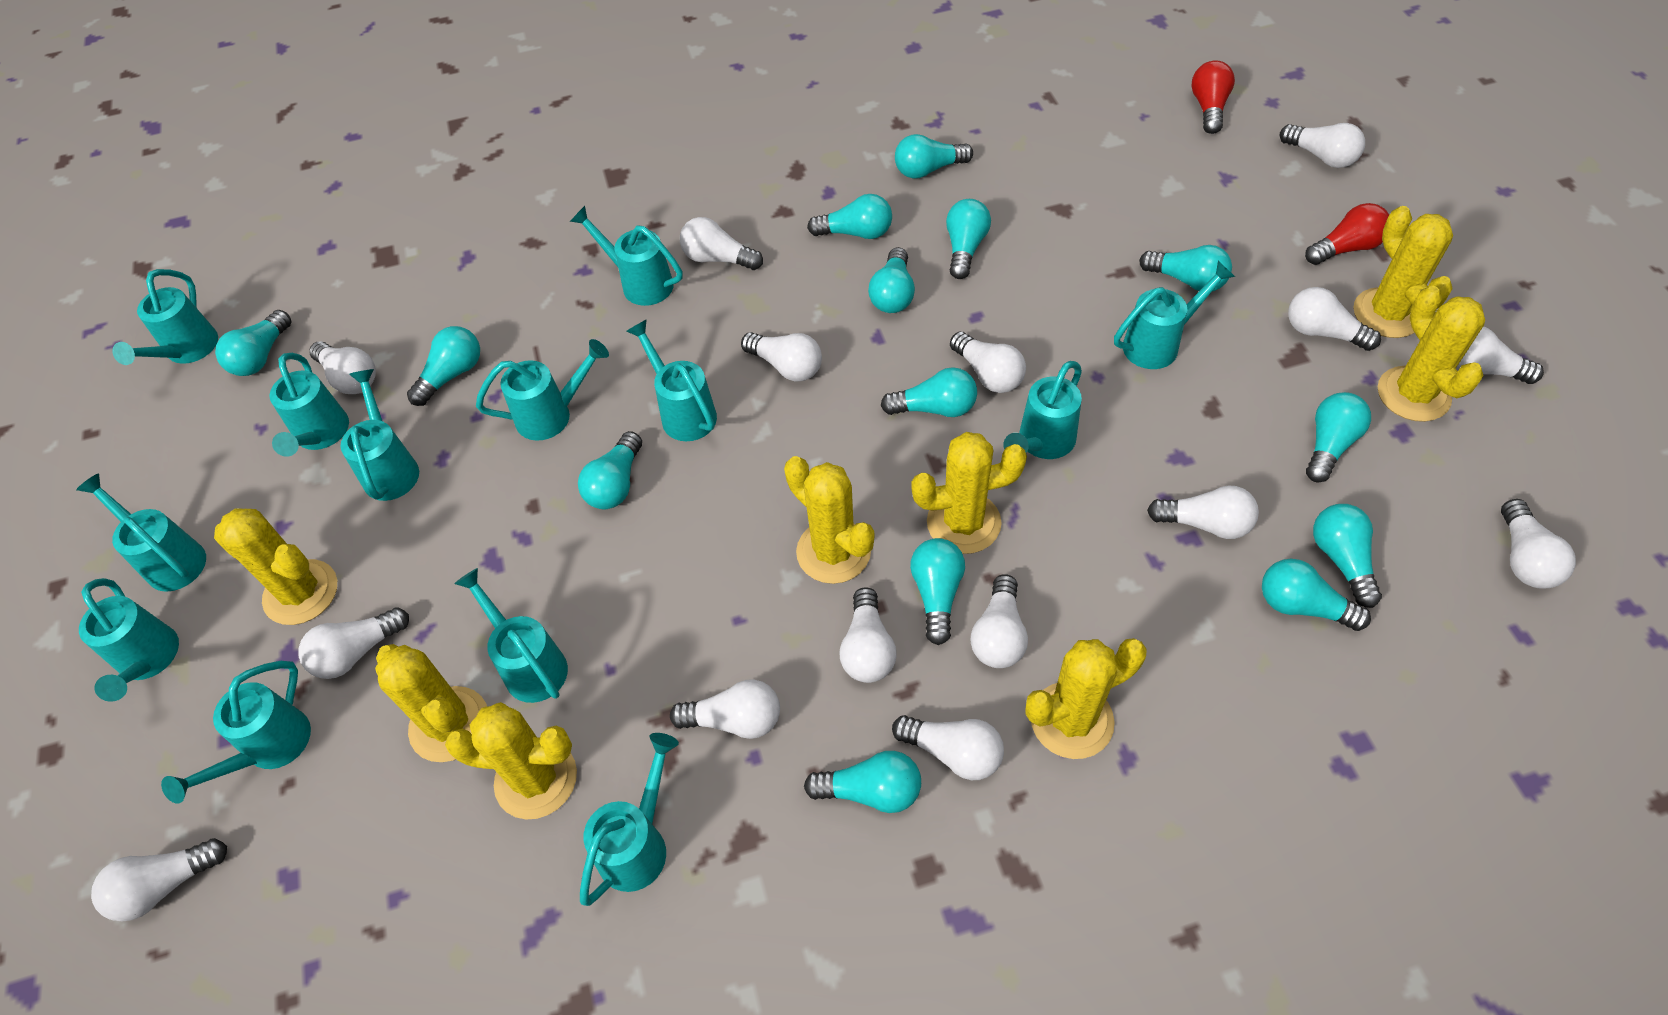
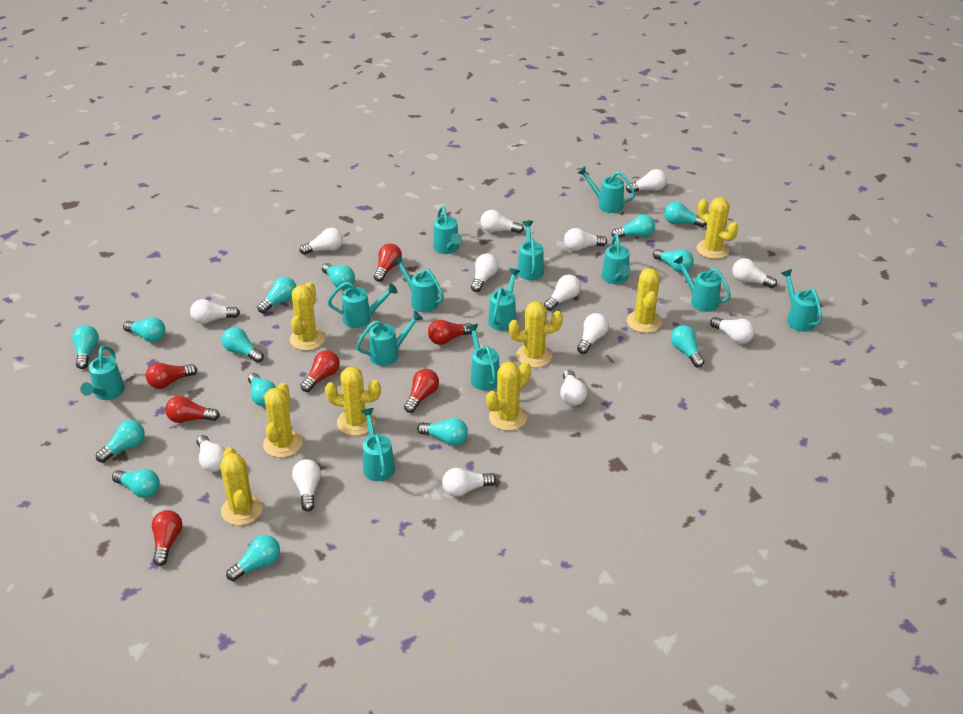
red light bulb: [1192,60,1235,134] [1305,203,1389,265] = 2 -> [146,363,197,389] [152,510,183,566] [165,396,220,423] [300,350,340,392] [374,243,402,282] [404,369,439,413] [428,320,472,345] = 7
white light bulb: [91,838,227,922] [298,607,409,679] [309,341,376,394] [670,679,780,739] [680,217,763,270] [741,332,822,381] [839,587,897,683] [892,715,1004,780] [950,332,1026,393] [971,575,1028,668] [1147,485,1259,539] [1280,123,1365,168] [1288,287,1381,351] [1456,326,1544,384] [1501,499,1576,589] = 15 -> [190,299,240,324] [197,435,225,472] [292,459,321,511] [299,228,343,255] [442,468,496,497] [471,253,499,292] [481,210,524,233] [544,275,581,311] [560,370,587,406] [564,228,607,251] [577,313,609,354] [626,169,667,193] [710,317,755,344] [732,258,777,288] = 14

